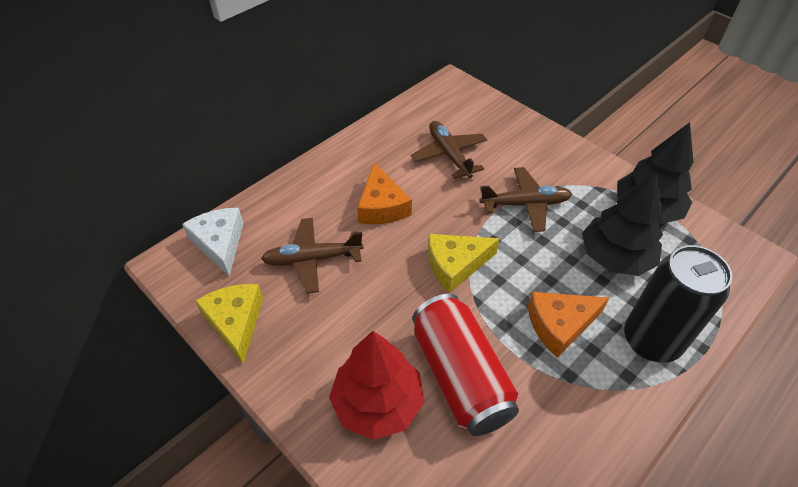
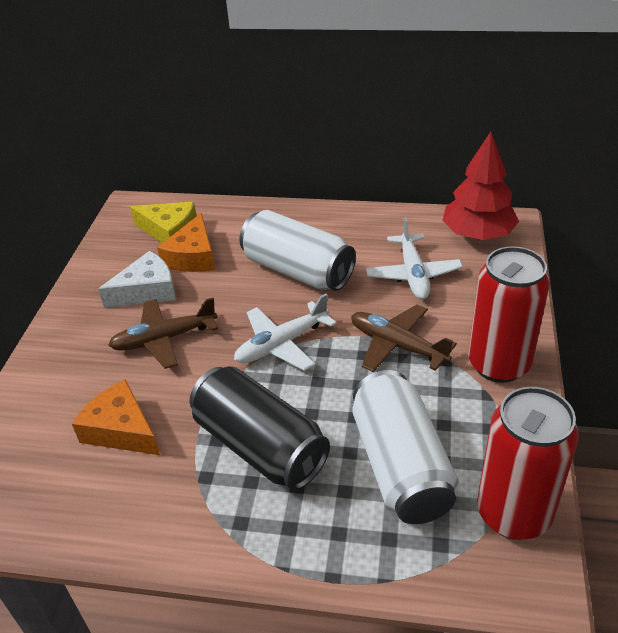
black tree: [582,172,663,276] [617,122,693,224] = 2 -> none = 0
brown plane: [261,218,364,294] [411,121,487,179] [479,167,572,232] = 3 -> [108,298,218,369] [351,304,457,372] = 2
red can: [412,294,519,436] = 1 -> [468,246,550,383] [477,387,579,540] = 2
white can: none = 0 -> [239,210,356,291] [353,370,459,524] = 2
white plane: none = 0 -> [234,294,336,371] [366,218,463,300] = 2
yellow cheese: [195,284,263,364] [428,234,500,293] = 2 -> [130,201,197,243] = 1

